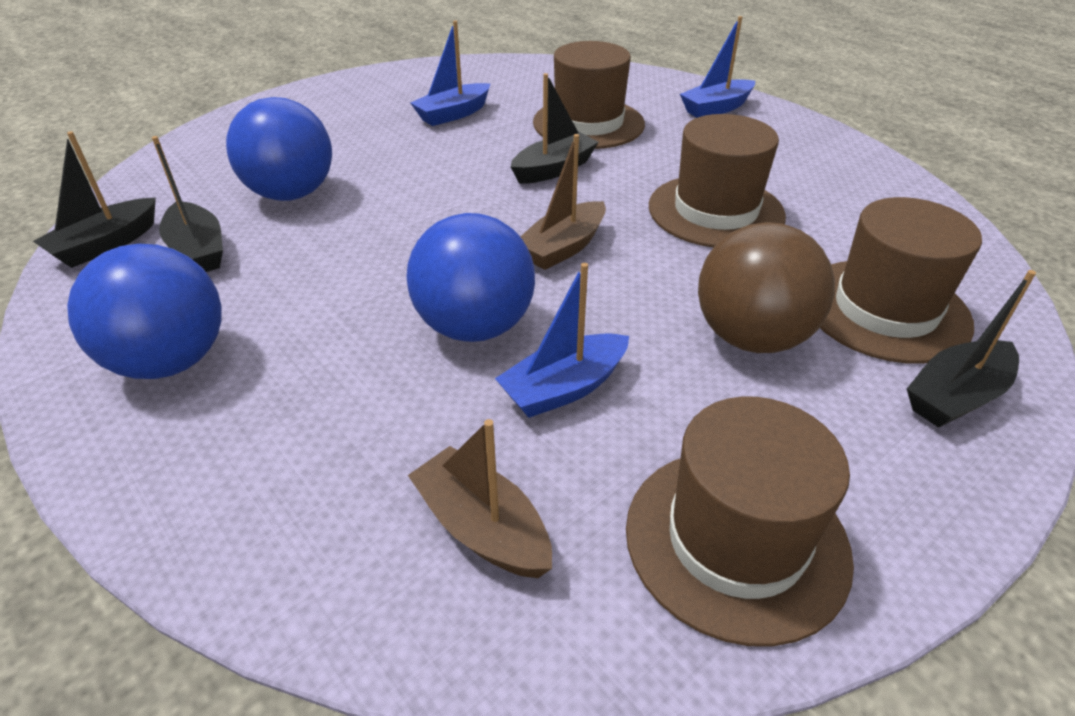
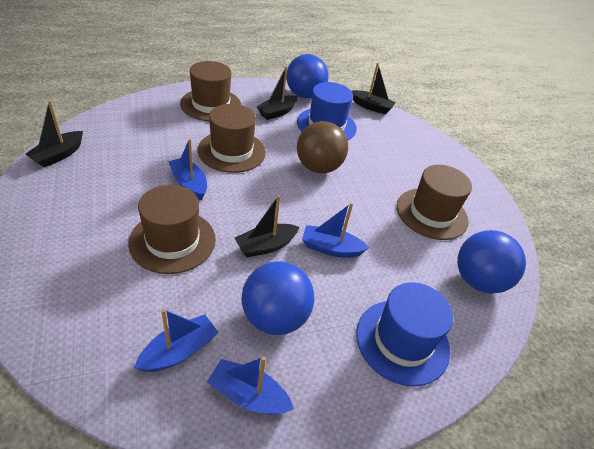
blue boat: [410,21,491,126] [495,263,629,418] [680,16,755,118] = 3 -> [134,309,218,372] [169,139,207,200] [207,356,294,415] [302,203,369,257] = 4
blue hat: none = 0 -> [297,82,357,141] [356,282,453,386] = 2
brown boat: [408,419,552,578] [521,134,606,270] = 2 -> none = 0

